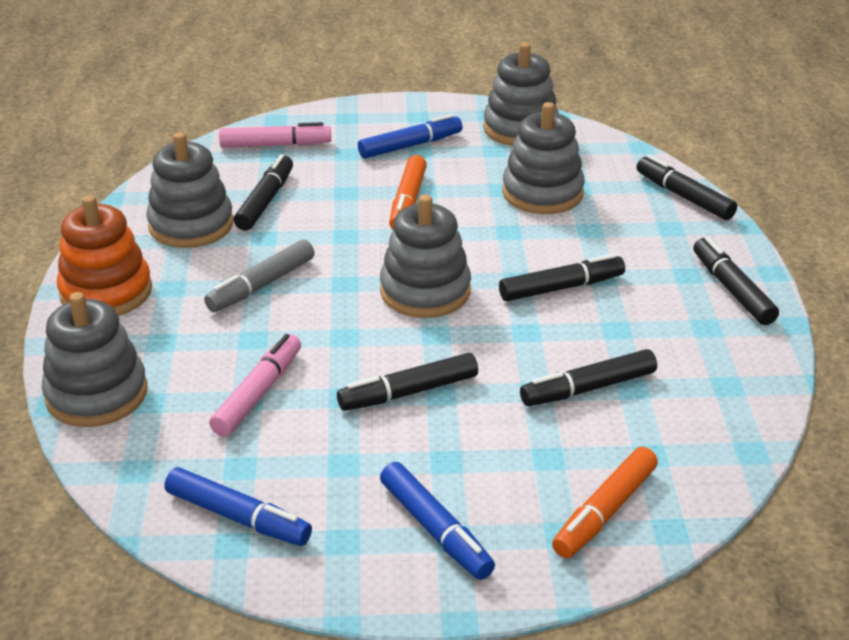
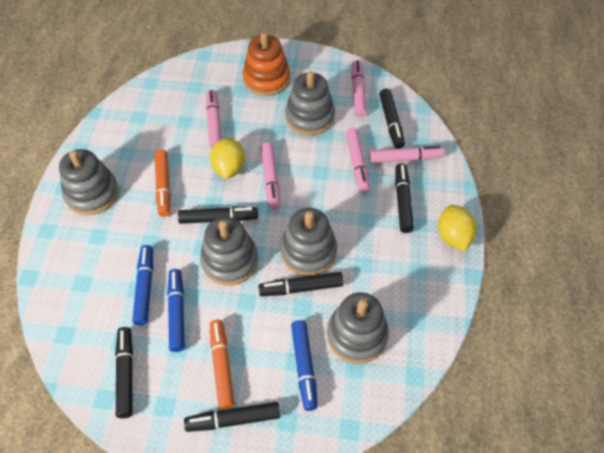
grey marker: [204,239,315,312] = 1 -> none = 0
pink marker: [209,334,301,437] [219,122,331,148] = 2 -> [206,90,222,148] [261,143,281,210] [346,128,370,193] [351,60,367,117] [369,146,445,163] = 5
yellow lemon: none = 0 -> [210,138,245,179] [438,205,477,251] = 2

